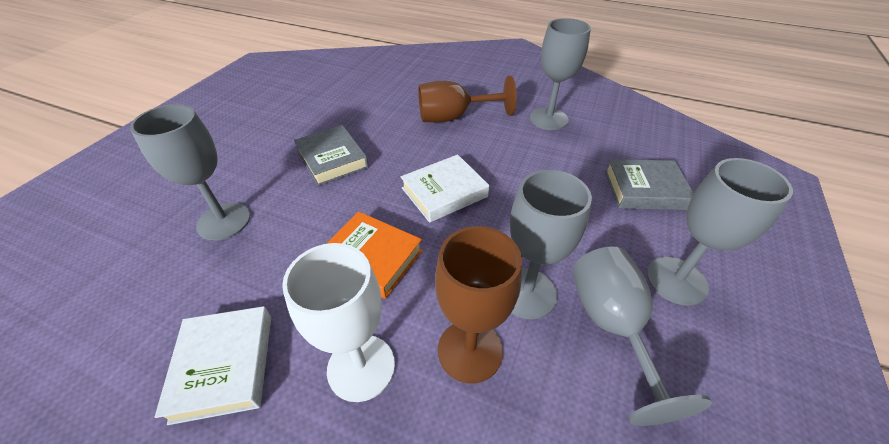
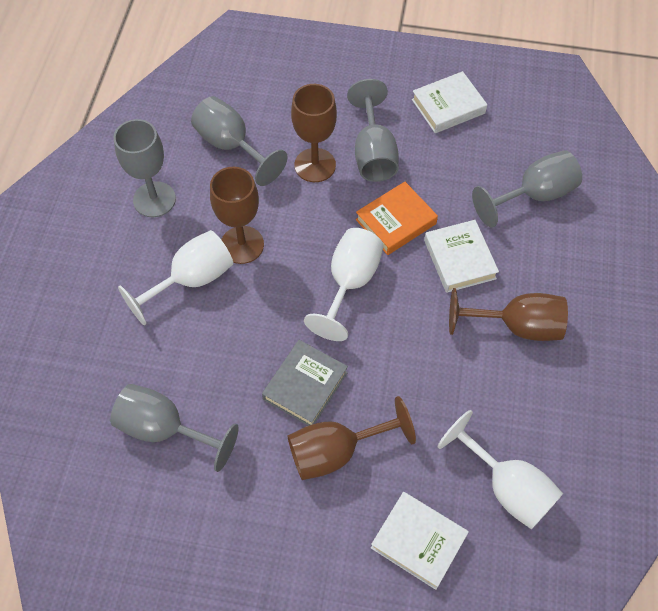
brown goblet: [418,75,517,123] [435,226,522,383] = 2 -> [210,167,264,264] [288,396,416,480] [291,84,337,182] [449,288,568,341] = 4
grey book: [294,125,369,186] [605,159,694,210] = 2 -> [262,340,348,426] = 1
white book: [155,306,271,425] [401,154,489,223] = 2 -> [371,492,469,590] [412,71,487,133] [424,220,499,293] = 3
white goblet: [282,243,395,402] = 1 -> [118,230,233,325] [304,228,384,341] [438,410,563,530] = 3

